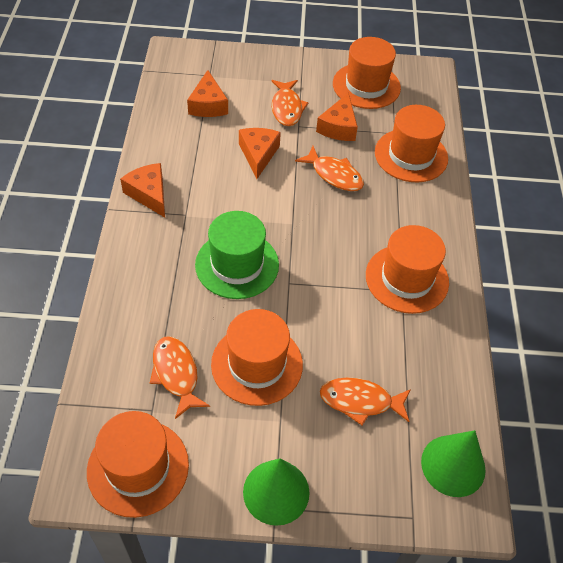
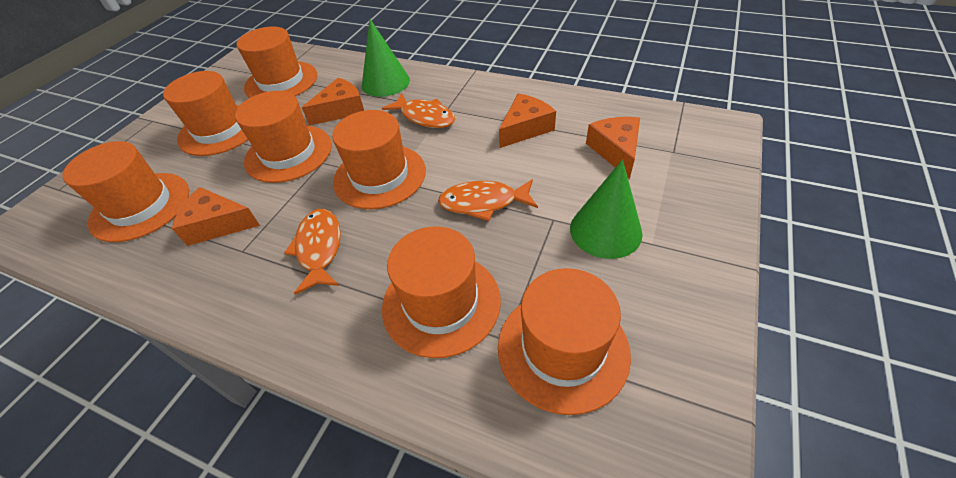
green hat: [195,211,279,299] = 1 -> none = 0
orange fish: [150,336,210,419] [271,80,308,126] [295,146,364,191] [320,377,411,425] = 4 -> [284,209,341,295] [382,93,455,128] [438,179,538,221] = 3
orange hat: [87,411,189,518] [211,309,303,406] [333,37,401,109] [366,225,449,314] [375,105,448,182] = 5 -> [63,141,189,242] [163,71,248,156] [235,91,332,183] [237,27,317,98] [332,110,426,209] [382,226,501,358] [498,268,631,415] = 7

